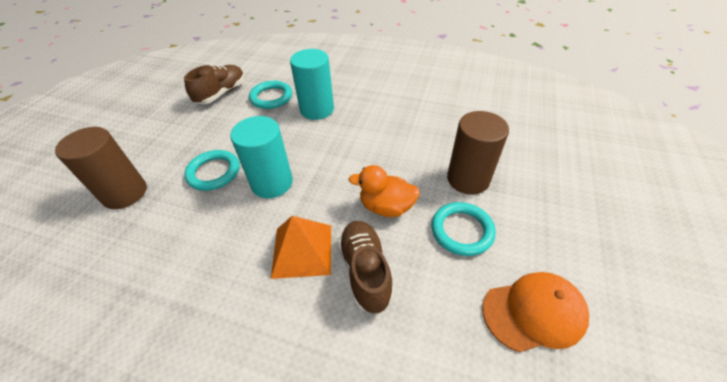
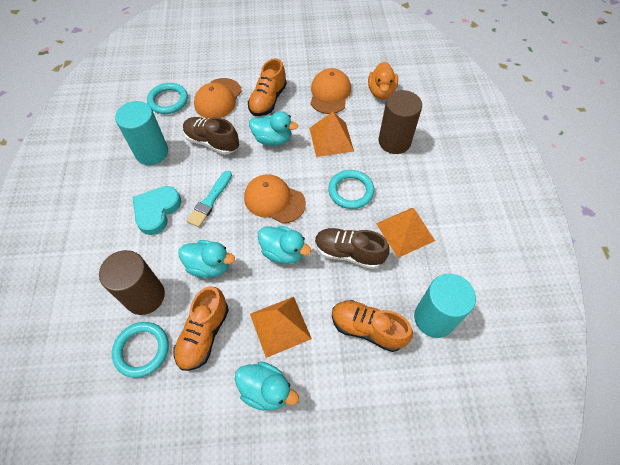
orange cap: [482,272,589,352] = 1 -> [194,78,242,118] [244,174,306,224] [311,68,351,114] = 3
orange pyramid: [271,216,331,279] = 1 -> [250,297,312,358] [309,112,354,157] [376,208,435,258] = 3
orange shoe: none = 0 -> [174,286,229,371] [248,58,287,116] [332,300,413,352] = 3
turquoise brush: none = 0 -> [187,171,232,227] = 1
turquoise duck: none = 0 -> [178,240,235,278] [235,361,299,411] [249,111,298,146] [258,226,311,264] = 4
turquoise heart: none = 0 -> [132,186,181,235] = 1

